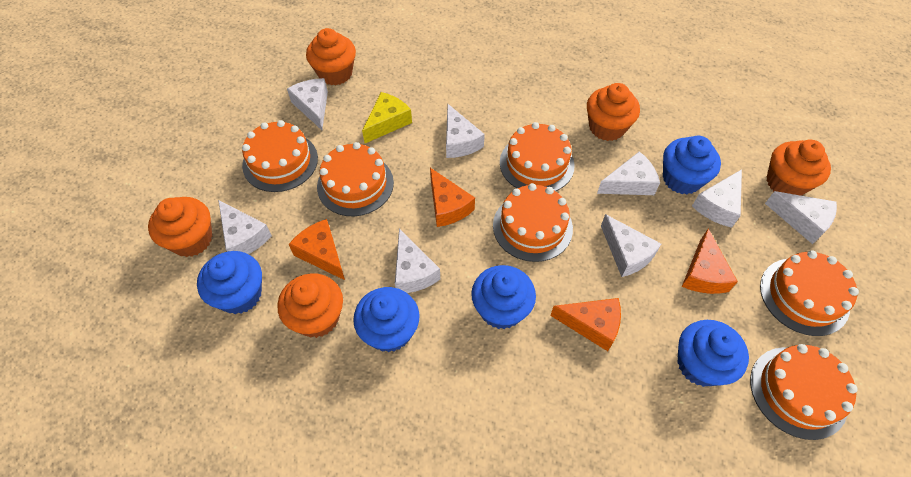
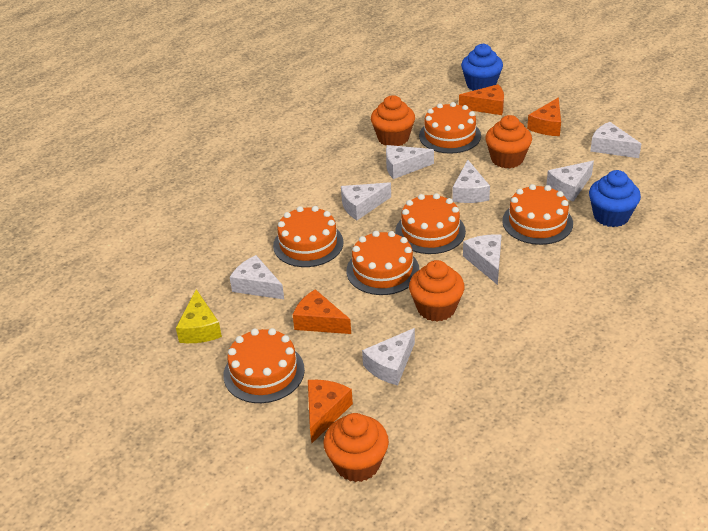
blue cupcake: [197,251,262,314] [353,287,419,352] [471,265,536,329] [663,136,721,194] [677,320,749,387] = 5 -> [461,44,503,91] [589,170,641,227] = 2
orange cupcake: [148,197,212,257] [277,273,343,338] [306,28,356,85] [587,83,640,141] [766,139,831,196] = 5 -> [324,413,389,482] [371,95,415,146] [409,260,465,322] [485,115,532,168] = 4

